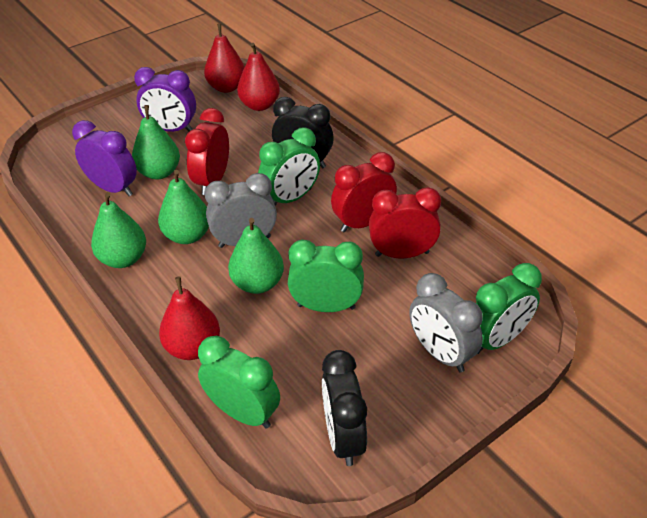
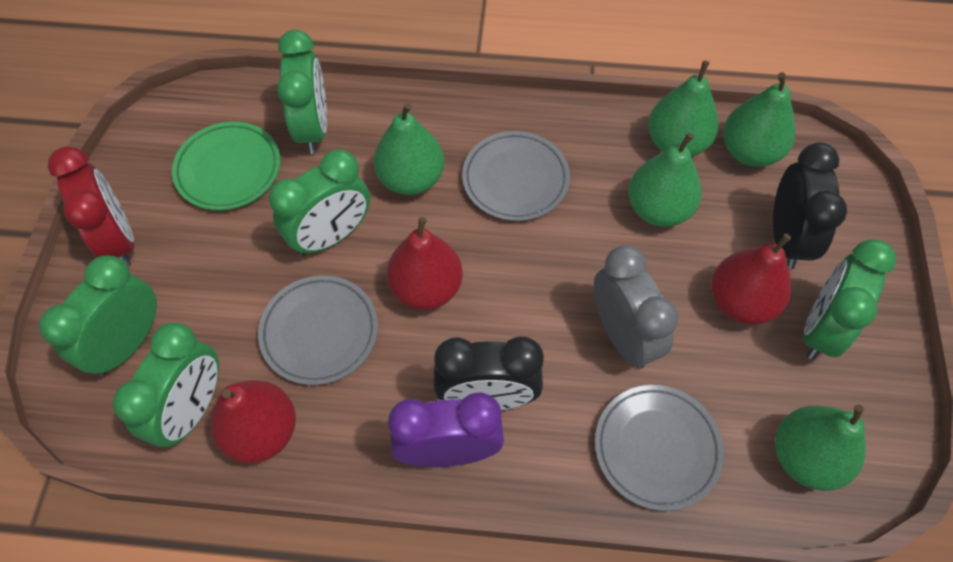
green clock: [198,336,280,429] [258,127,320,206] [288,240,364,312] [476,263,542,354] = 4 -> [39,255,157,376] [113,323,219,447] [269,149,370,256] [277,30,327,154] [803,239,896,360] = 5
green pear: [91,192,146,268] [132,105,180,179] [158,170,209,244] [228,218,284,294] = 4 -> [374,103,444,195] [628,133,702,227] [648,60,719,157] [723,72,795,167] [775,405,866,491] = 5
green plate: none = 0 -> [172,122,280,210] = 1
grey clock: [205,173,277,248] [409,273,483,372] = 2 -> [594,245,678,369] = 1
grey plate: none = 0 -> [258,275,378,385] [462,131,570,221] [595,385,724,511] = 3
purple clock: [72,120,137,196] [134,67,196,132] = 2 -> [388,392,504,467] = 1
red clock: [185,108,229,195] [331,152,397,232] [369,187,441,258] = 3 -> [48,146,134,266] = 1

